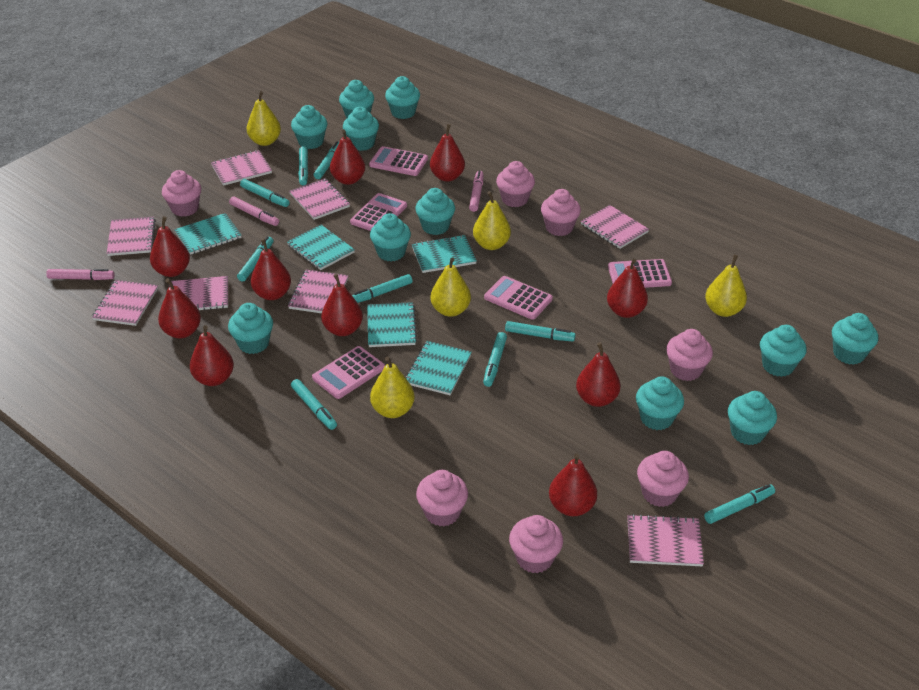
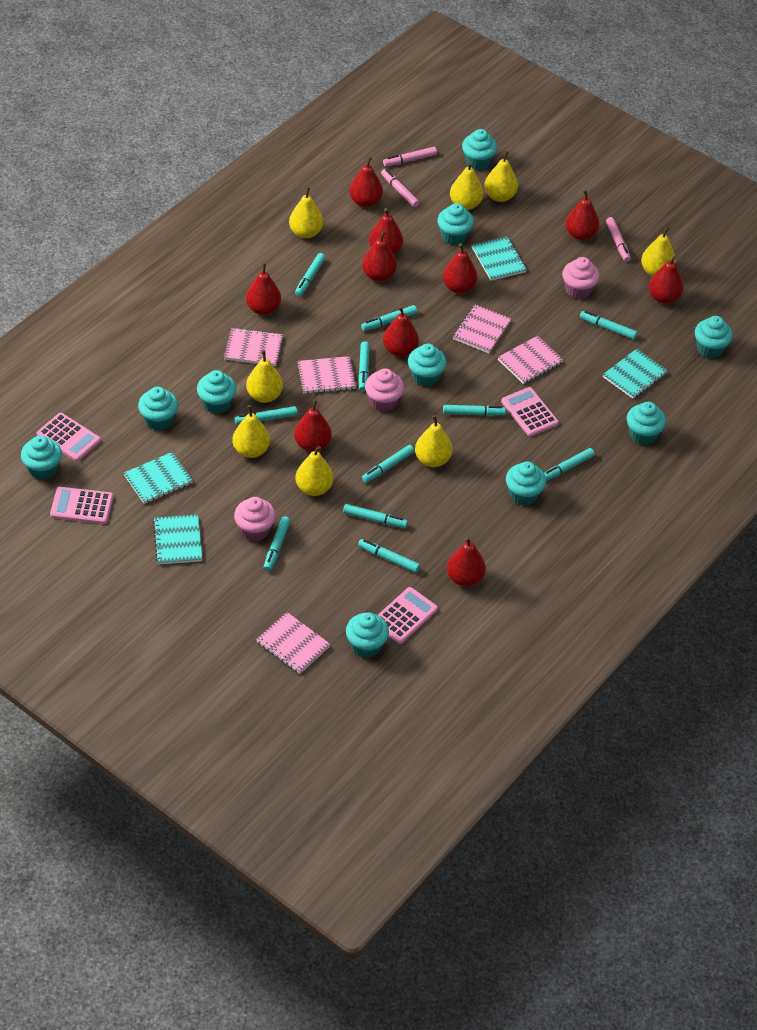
pink calculator: [312,346,385,399] [350,193,407,231] [369,146,428,176] [484,276,553,320] [608,259,672,288] = 5 -> [37,413,101,461] [50,487,113,524] [378,587,438,644] [501,387,559,437] = 4
pink cupcake: [162,170,201,217] [416,470,468,526] [496,161,535,207] [509,515,563,573] [541,189,581,236] [637,451,689,507] [666,329,713,381] = 7 -> [234,497,276,541] [365,368,404,412] [562,257,600,299] = 3
pink notebook: [92,280,158,326] [107,217,156,256] [169,276,228,310] [211,150,272,186] [288,269,348,313] [289,178,350,220] [581,205,649,249] [627,514,704,566] = 8 -> [224,327,283,366] [256,612,331,674] [298,356,356,394] [453,304,511,353] [498,336,564,384] = 5
turquoise cupcake: [228,303,273,354] [291,105,327,149] [339,80,374,118] [343,107,379,151] [370,213,411,262] [385,76,420,119] [415,188,455,235] [636,376,684,430] [728,391,777,445] [760,325,806,377] [832,313,878,365] = 11 -> [21,435,62,480] [138,387,178,430] [197,370,237,414] [346,612,389,658] [408,344,447,387] [437,203,474,245] [462,129,497,170] [506,461,546,505] [627,402,666,445] [695,316,733,358] = 10
turquoise marker: [237,237,274,281] [240,179,290,207] [291,379,337,430] [298,146,308,186] [314,141,339,179] [352,274,412,303] [483,332,507,387] [505,321,576,342] [704,484,775,524] = 9 -> [235,406,298,425] [264,516,291,571] [295,253,325,296] [343,504,408,528] [358,341,370,391] [358,539,420,573] [361,305,417,331] [362,445,414,483] [443,405,506,416] [544,448,595,481] [580,311,637,339] = 11
turquoise notebook: [174,213,242,255] [287,225,355,270] [367,302,417,347] [405,341,471,395] [412,235,477,273] = 5 -> [124,452,193,504] [153,514,202,565] [472,236,527,281] [603,349,668,399] = 4
yellow pear: [247,91,281,146] [370,357,415,418] [430,257,471,317] [473,191,511,250] [705,254,747,317] = 5 -> [233,405,270,458] [246,350,283,403] [289,187,323,238] [295,446,334,496] [415,415,453,467] [450,162,484,210] [484,151,518,202] [641,226,676,276] = 8

